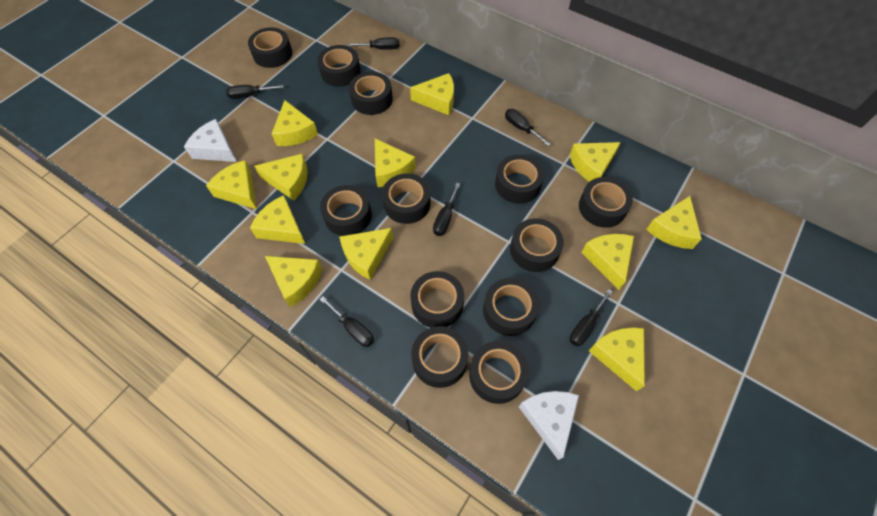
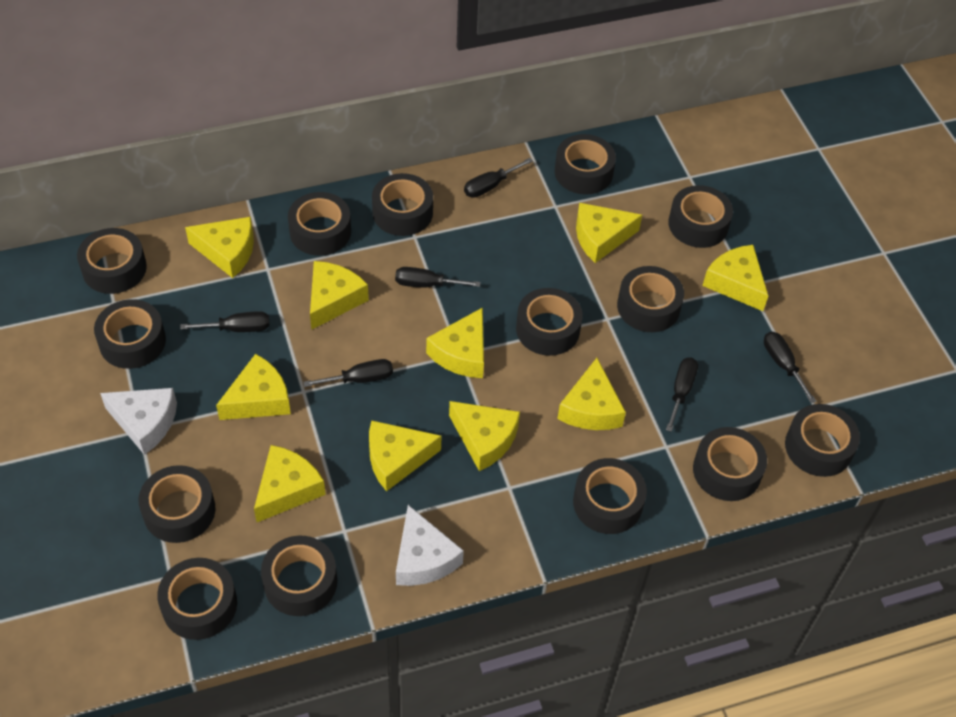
black tape: [248,27,292,68] [317,45,361,87] [320,185,372,236] [349,72,393,115] [382,173,431,224] [410,271,464,328] [411,326,469,388] [469,341,529,404] [483,278,539,336] [495,155,544,204] [510,218,564,272] [579,177,633,228] = 12 -> [77,228,147,294] [94,299,166,369] [139,465,215,543] [157,558,237,640] [261,536,337,616] [288,192,351,256] [372,173,433,236] [516,288,583,356] [555,134,616,195] [573,458,647,534] [617,266,684,332] [668,185,733,248] [693,427,767,501] [785,404,860,477] = 14
yellow cheese: [206,160,257,209] [250,195,305,244] [254,154,308,201] [265,256,322,307] [272,100,318,146] [339,228,393,280] [375,139,416,187] [410,73,454,115] [570,142,621,182] [581,234,634,290] [589,327,645,391] [646,196,702,249] = 12 -> [185,217,254,278] [216,354,291,420] [254,445,326,522] [310,261,369,329] [369,420,441,491] [426,307,484,378] [449,401,520,471] [557,358,626,430] [576,203,642,263] [703,245,768,311] = 10

